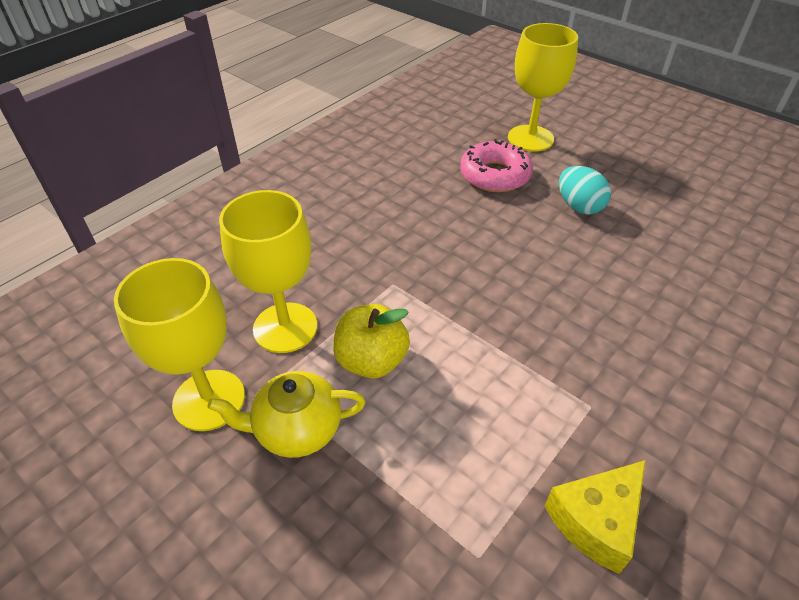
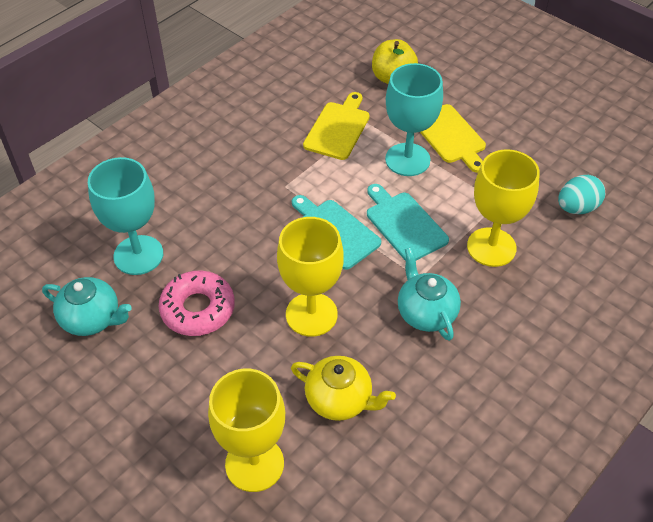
turquoise cutting board: none = 0 -> [292,195,381,270] [367,184,449,261] = 2
turquoise goblet: none = 0 -> [88,157,163,275] [385,63,443,176] = 2
turquoise teapot: none = 0 -> [42,277,132,336] [398,247,461,341] = 2
yellow cheese: [545,460,646,574] = 1 -> none = 0
yellow cutting board: none = 0 -> [303,92,370,160] [420,104,486,173] = 2

